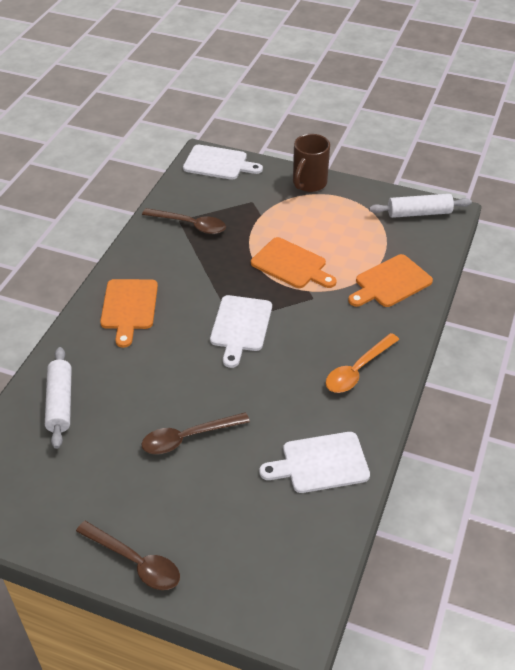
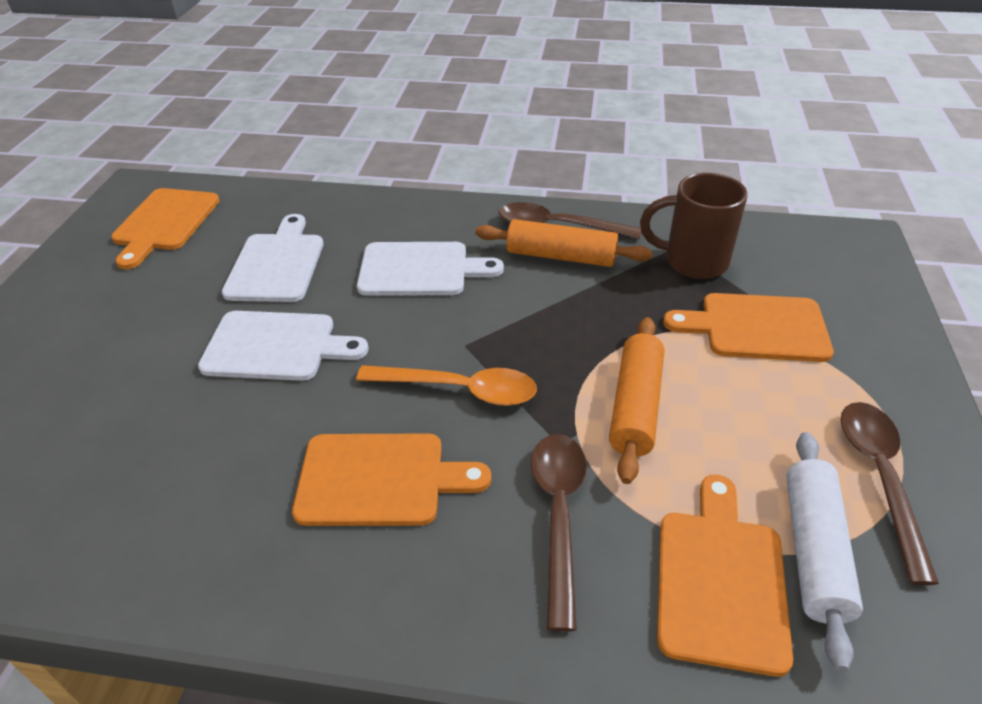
orange cutting board: [100,279,158,348] [251,237,337,288] [348,254,433,307] = 3 -> [111,188,220,269] [292,434,491,526] [657,475,793,677] [663,293,834,362] = 4
orange rolling pin: none = 0 -> [475,219,653,267] [609,317,664,484] = 2
white rolling pin: [45,347,72,449] [369,194,472,218] = 2 -> [786,432,863,672] = 1

